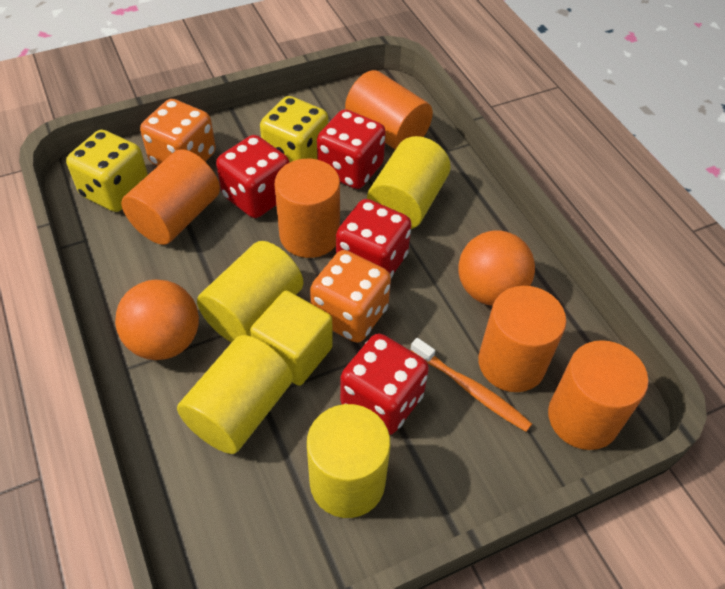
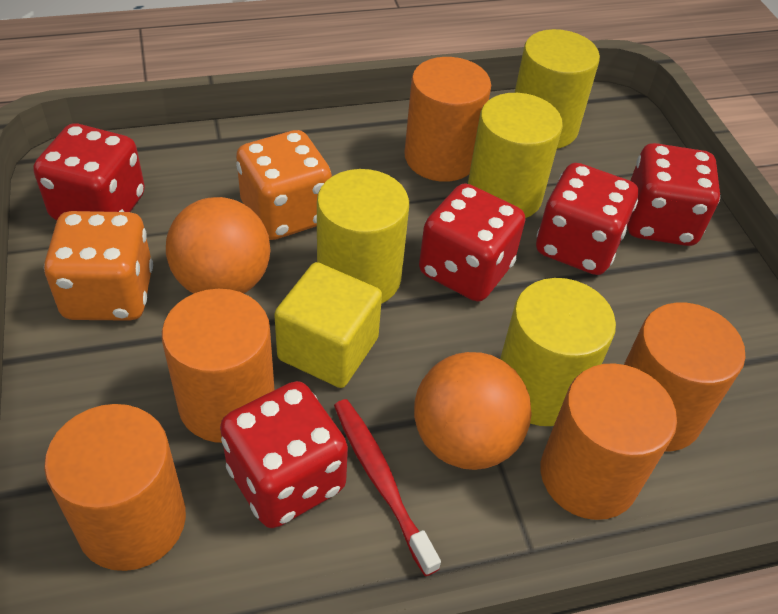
orange toothbrush: [410,338,532,432] = 1 -> none = 0
red dice: [216,135,290,218] [317,109,386,189] [336,199,412,278] [340,334,429,435] = 4 -> [33,124,145,220] [220,381,348,528] [419,183,525,302] [536,163,638,275] [627,143,720,246] = 5
red toothbrush: none = 0 -> [334,399,441,576] = 1
yellow dice: [66,130,148,212] [260,96,329,162] = 2 -> none = 0

